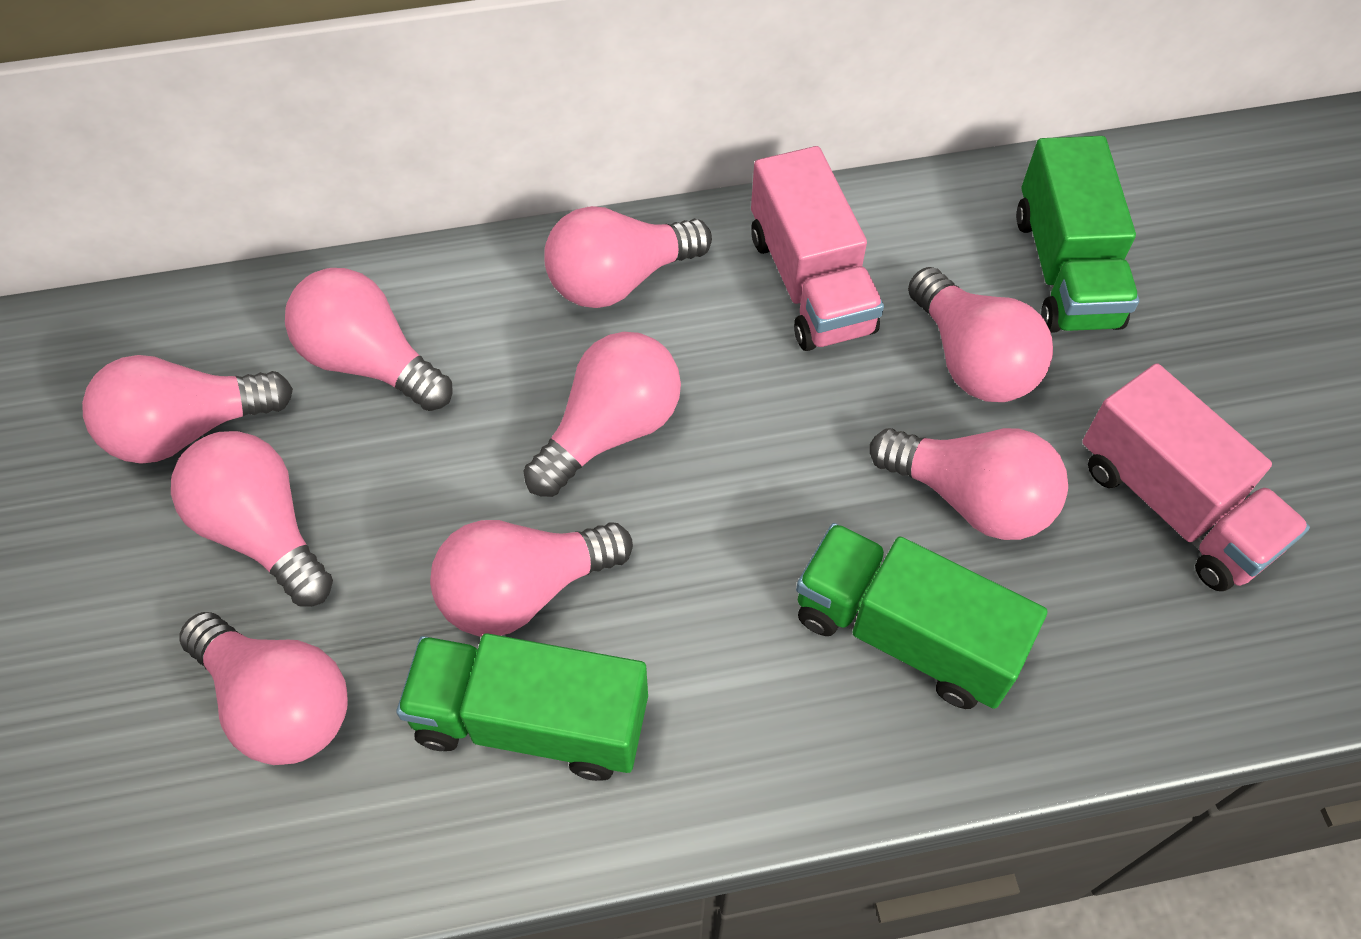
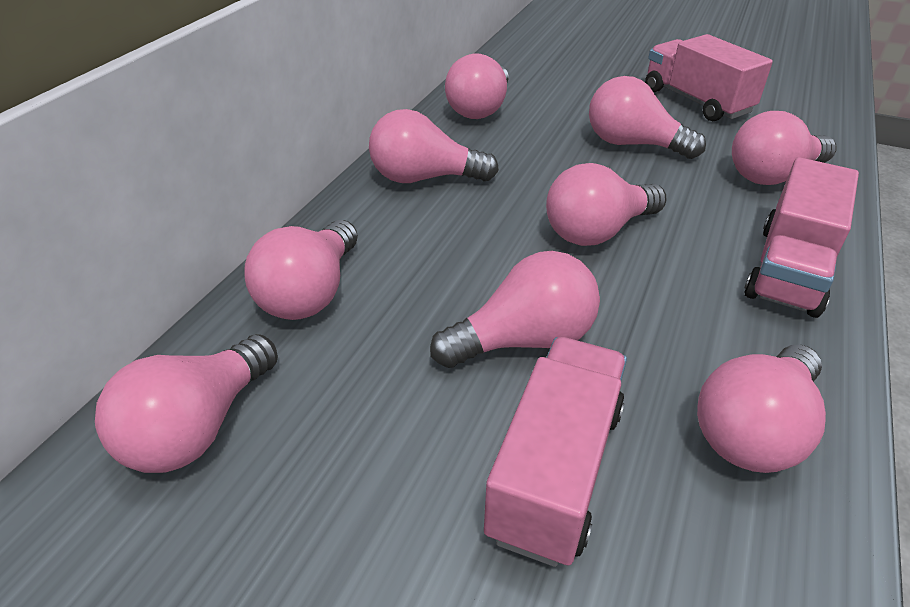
green truck: [396,633,648,781] [796,523,1047,709] [1016,136,1139,333] = 3 -> none = 0
pink truck: [751,146,884,351] [1082,363,1310,591] = 2 -> [484,337,627,567] [645,34,773,121] [744,157,859,318] = 3

